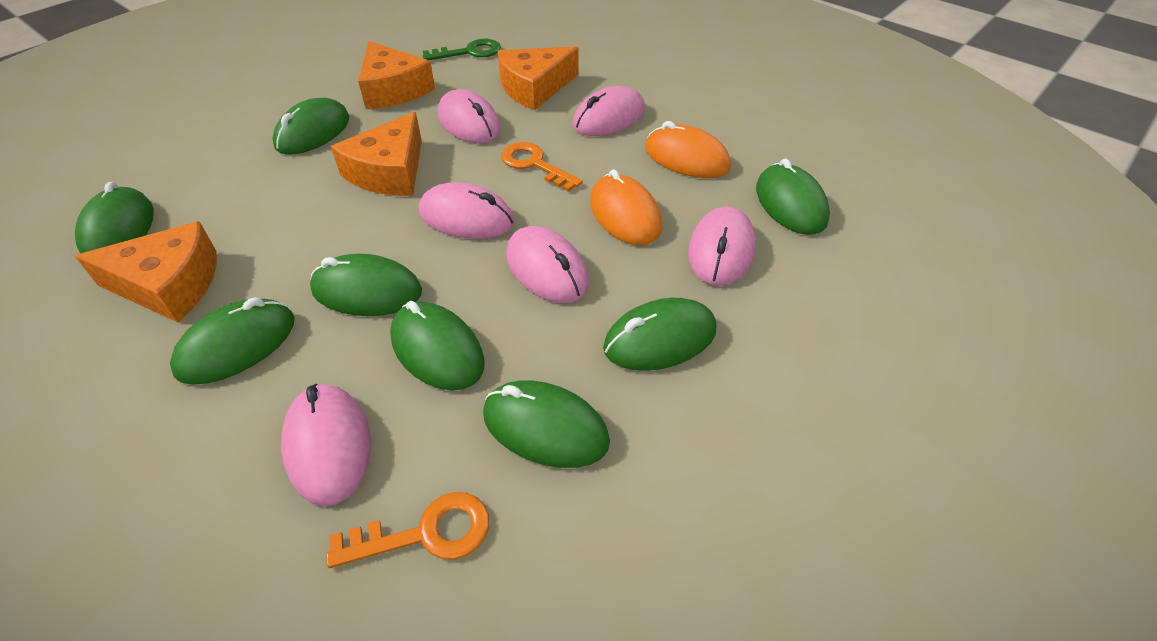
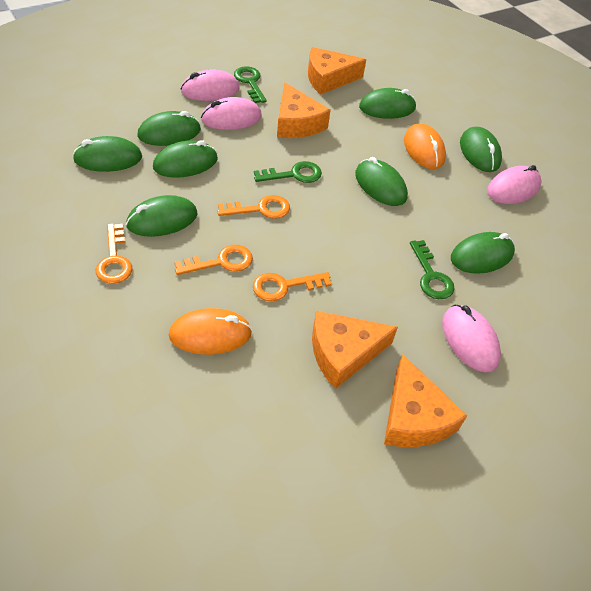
green key: [423,39,501,60] = 1 -> [234,66,267,103] [254,161,322,183] [410,240,454,299] = 3
orange key: [326,492,490,568] [501,142,583,192] = 2 -> [96,223,133,284] [174,245,253,275] [217,195,290,219] [253,272,332,301] = 4
pink mouse: [281,384,371,506] [419,182,515,239] [438,89,501,143] [506,226,589,303] [572,86,645,136] [688,207,756,286] = 6 -> [181,69,239,101] [201,97,262,130] [442,305,501,372] [487,165,542,204] = 4

